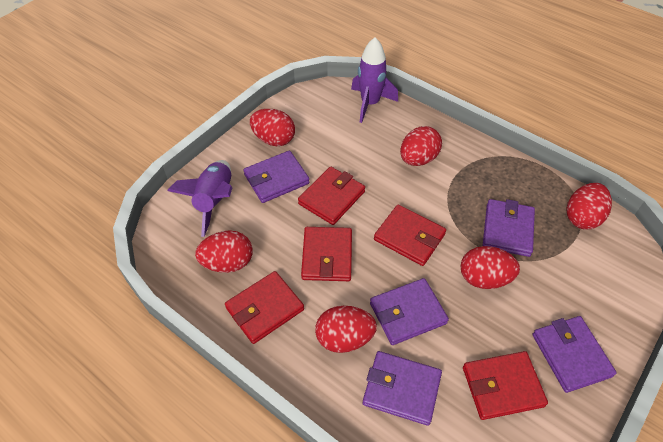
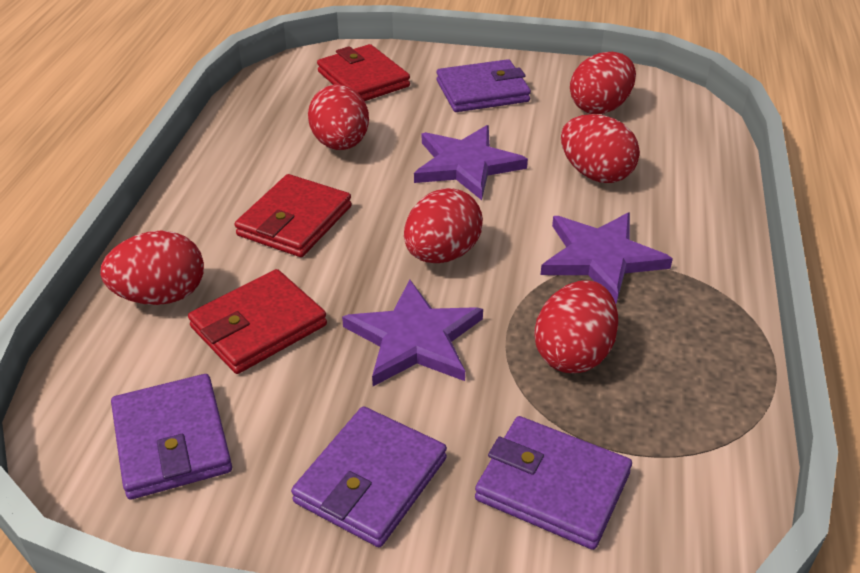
purple rocket: [167,160,232,237] [351,37,398,123] = 2 -> none = 0
purple star: none = 0 -> [342,280,483,386] [414,125,528,200] [540,212,673,304] = 3
purple wallet: [244,151,310,203] [363,351,442,426] [370,278,449,345] [483,199,535,257] [532,316,617,393] = 5 -> [111,374,232,500] [291,406,447,547] [437,59,531,112] [475,416,632,550] = 4
red wallet: [225,271,304,344] [298,167,365,225] [301,227,352,281] [374,205,446,266] [463,351,548,420] = 5 -> [188,269,327,374] [235,174,352,257] [317,44,410,101] = 3

